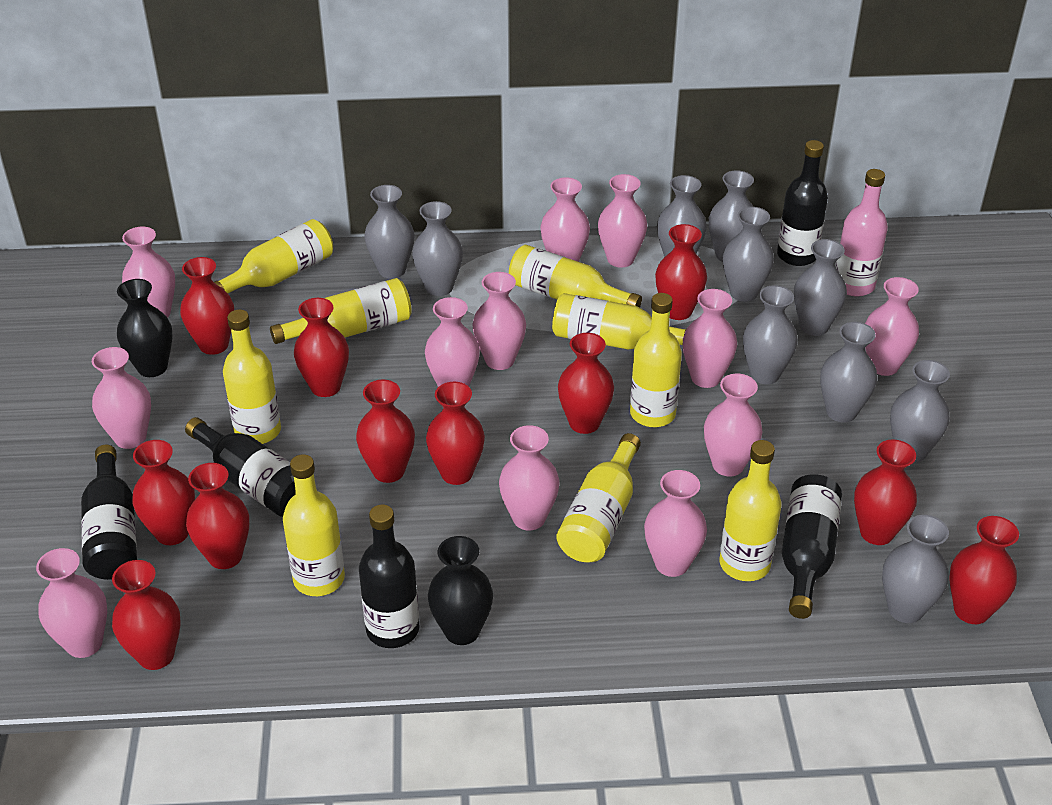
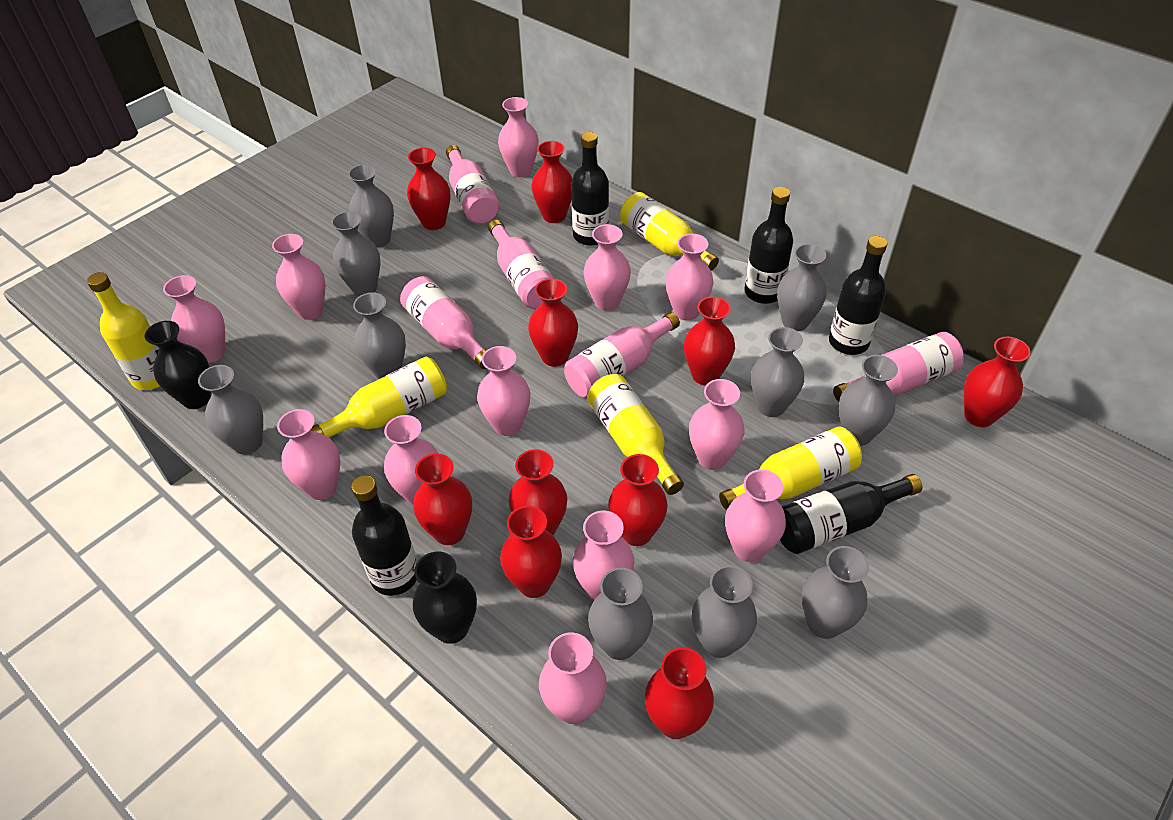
pink bottle: [836,169,888,296] = 1 -> [400,276,487,369] [446,145,500,224] [488,220,554,309] [564,312,680,398] [833,332,964,402] = 5
red vase: [112,560,180,670] [132,440,195,545] [180,257,234,355] [186,463,249,569] [294,298,349,397] [356,379,415,483] [426,382,485,485] [558,333,614,434] [655,224,707,320] [854,440,917,545] [949,516,1019,624] = 11 -> [407,148,450,230] [413,453,472,545] [500,506,562,598] [509,449,567,535] [528,278,578,367] [531,141,573,223] [608,454,668,546] [645,647,714,739] [684,296,735,386] [964,336,1031,427] = 10
yellow bottle: [214,219,333,293] [223,310,281,444] [270,278,412,344] [283,454,345,596] [509,245,642,308] [552,293,687,350] [557,433,641,562] [630,293,682,427] [720,440,782,581] = 9 -> [87,272,160,390] [311,357,447,438] [587,374,684,495] [620,192,719,271] [719,427,862,510] = 5

